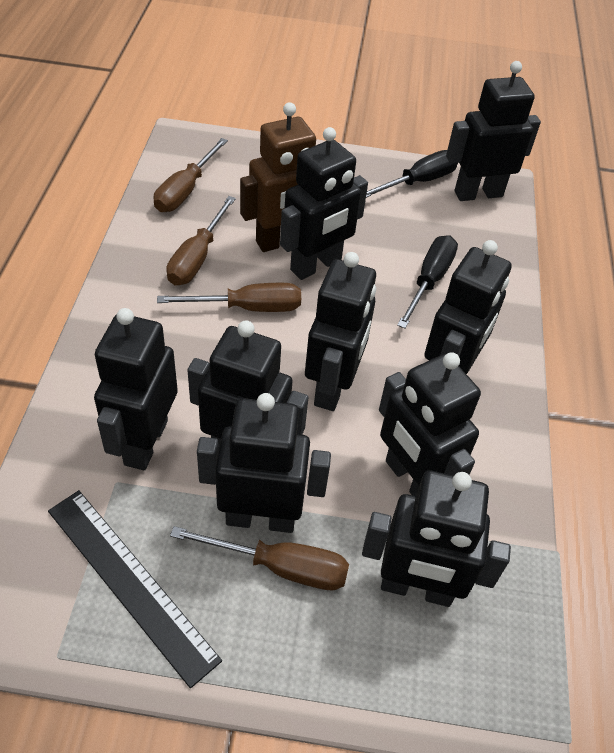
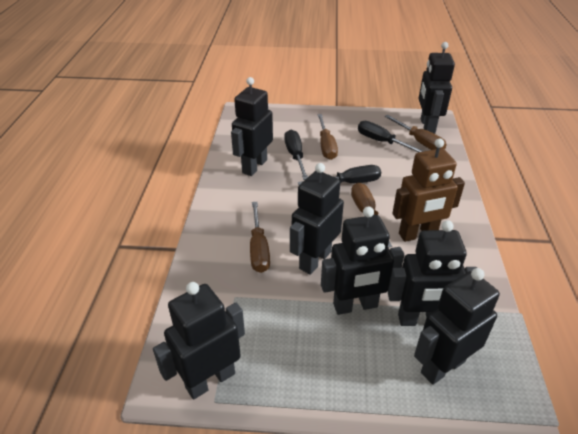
black robot: [94,308,178,470] [188,320,309,448] [197,393,331,533] [280,127,368,280] [305,252,376,411] [362,471,511,607] [379,352,481,496] [424,240,512,374] [446,61,541,201] = 9 -> [153,282,245,400] [231,77,273,176] [290,163,344,275] [321,206,404,315] [388,220,477,326] [414,268,500,385] [419,42,455,134] = 7
black ruler: [48,490,222,688] = 1 -> none = 0
black screwdriver: [366,150,458,198] [397,235,458,328] = 2 -> [284,130,308,180] [298,165,381,185] [358,121,423,152] = 3

